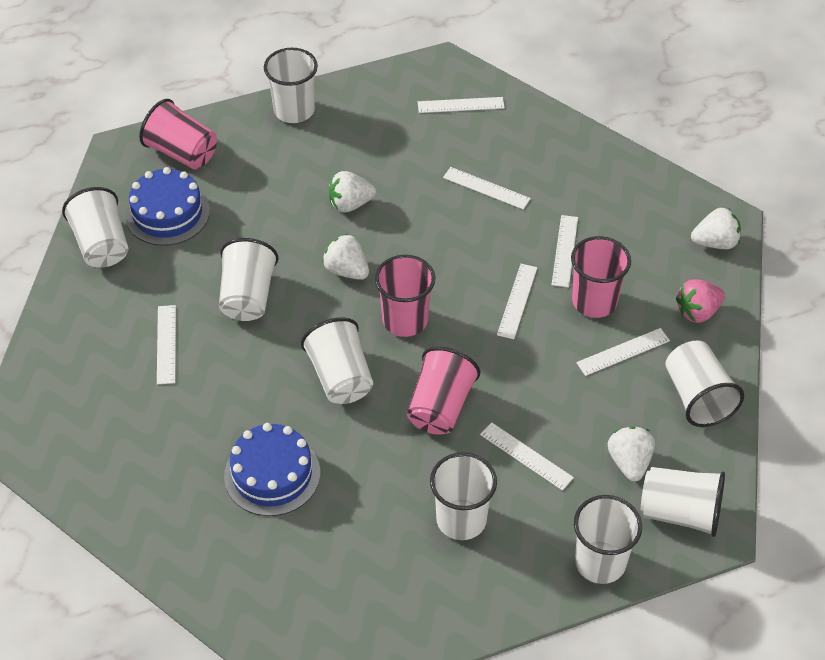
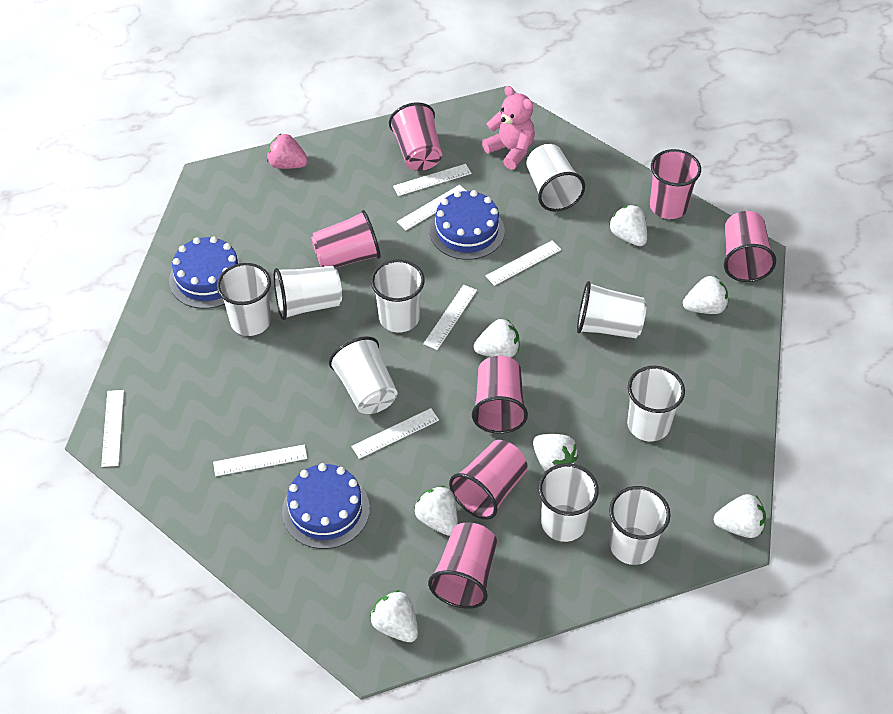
blue cake: [125,167,210,246] [224,423,320,516] = 2 -> [169,236,243,309] [282,463,370,549] [430,190,505,260] = 3
pink cup: [139,99,217,170] [375,255,435,337] [407,347,480,435] [571,236,631,318] = 4 -> [311,210,381,268] [389,103,442,171] [428,523,497,609] [449,440,528,520] [472,356,528,434] [650,149,701,219] [724,211,776,282] = 7
pink teddy bear: none = 0 -> [482,86,535,170] = 1
white cup: [62,187,128,268] [219,238,278,321] [264,48,318,123] [301,317,373,404] [430,452,497,540] [574,495,642,584] [641,467,725,537] [665,340,744,427] = 8 -> [217,263,271,336] [274,266,342,320] [329,336,398,414] [371,260,425,333] [527,144,585,211] [538,463,599,542] [577,281,647,338] [609,486,671,565] [627,366,685,442] = 9
white strawberry: [322,234,369,280] [329,171,376,212] [608,426,655,481] [691,207,741,249] = 4 -> [370,590,418,642] [414,486,458,536] [474,319,520,358] [533,434,578,471] [609,205,647,246] [683,276,728,314] [714,494,766,538] = 7

